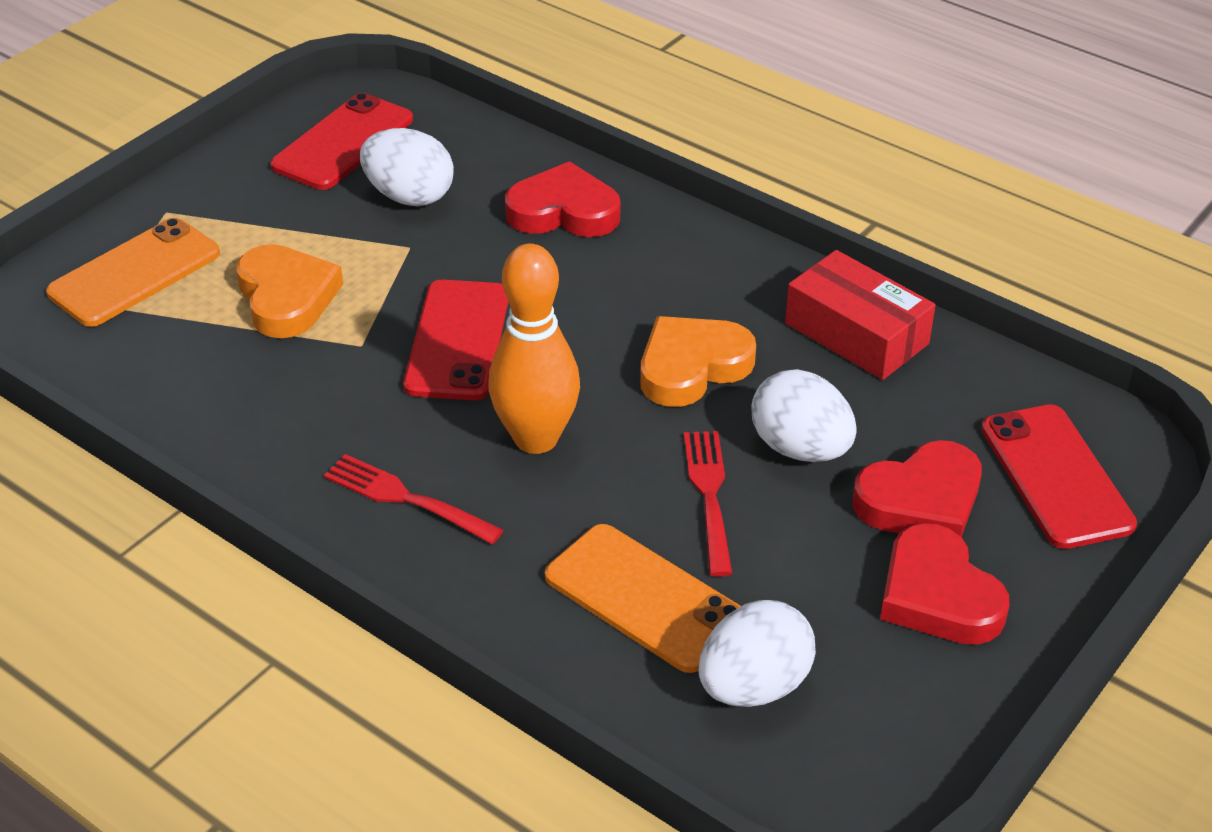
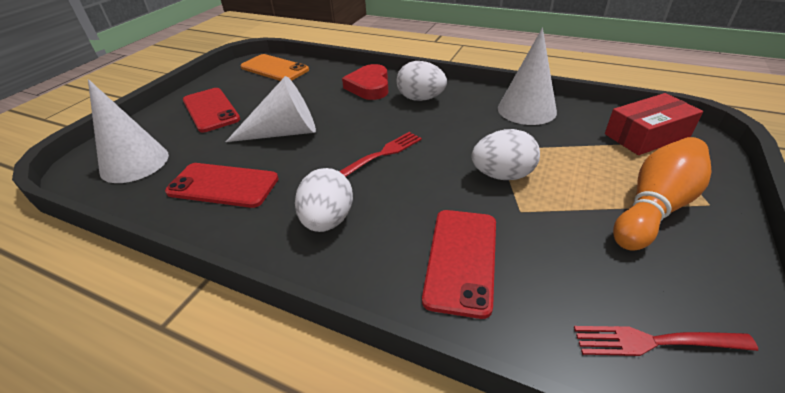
orange heart: [236,244,343,338] [640,316,756,407] = 2 -> none = 0
orange phone: [46,218,220,327] [545,524,741,673] = 2 -> [240,54,309,81] = 1
red heart: [505,161,620,237] [853,440,982,537] [880,523,1009,645] = 3 -> [342,64,388,100] = 1
white cone: none = 0 -> [88,79,169,183] [226,76,316,142] [498,28,557,125] = 3

